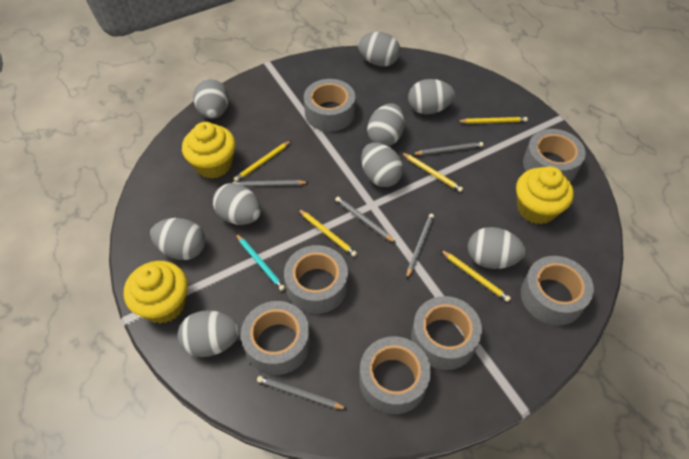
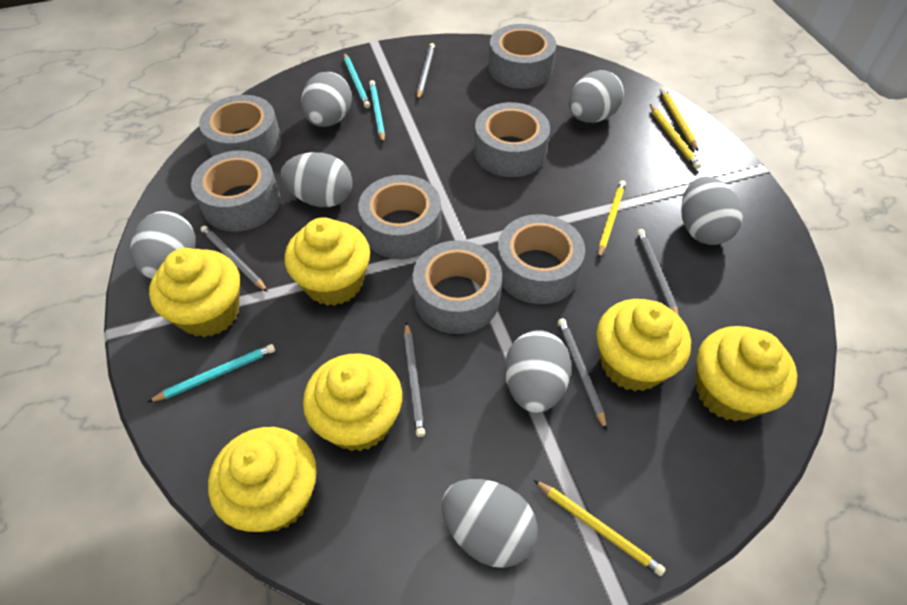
grey egg: [150,218,205,260] [177,310,239,357] [193,79,229,119] [213,183,261,225] [358,32,400,67] [361,142,403,187] [367,103,405,146] [408,79,455,114] [468,227,525,269] = 9 -> [131,211,195,279] [281,152,353,207] [301,72,352,127] [442,479,538,568] [505,330,571,413] [569,70,624,123] [681,177,743,245] = 7
turquoise pencil: [236,234,285,291] = 1 -> [148,344,275,402] [344,53,370,108] [369,80,385,143] = 3
yellow cupcake: [124,261,188,324] [182,122,235,179] [516,166,574,224] = 3 -> [149,248,240,337] [208,427,317,532] [285,217,370,306] [303,353,402,451] [596,299,691,391] [696,326,797,421] = 6
yellow pencil: [233,140,292,182] [298,209,357,257] [401,152,463,192] [441,250,511,302] [457,117,528,124] = 5 -> [534,480,666,576] [598,180,626,259] [650,104,701,169] [659,87,698,151] = 4

